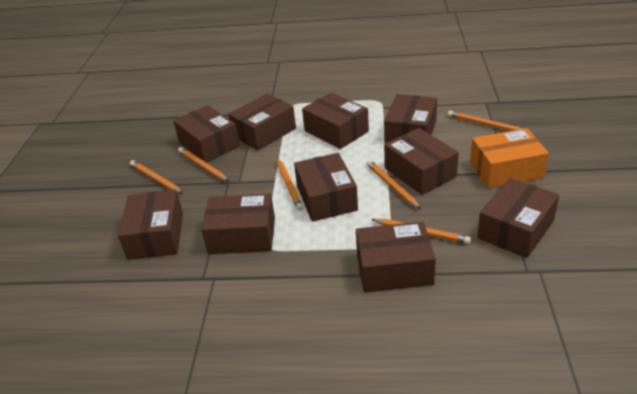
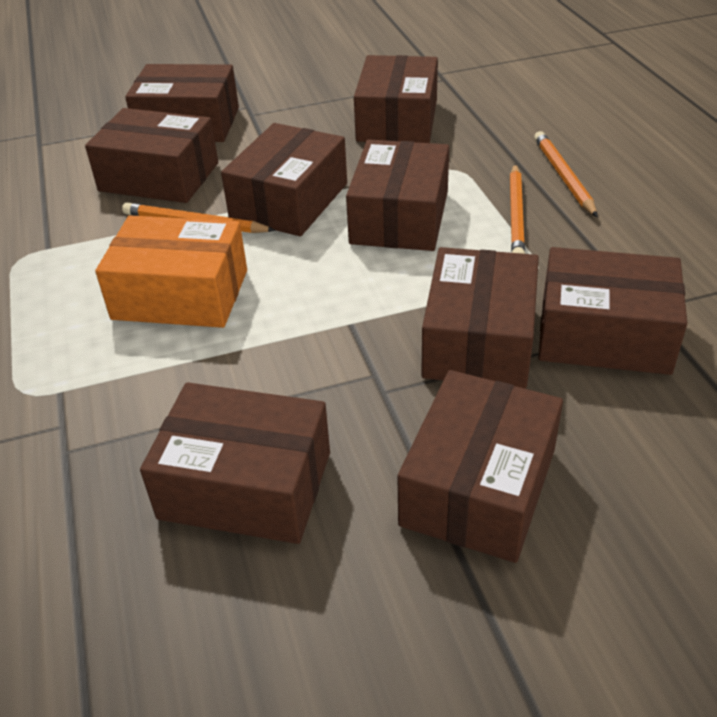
brown box: [118,190,183,260] [173,105,240,163] [201,193,275,254] [228,94,296,150] [294,153,358,222] [302,93,369,149] [356,221,436,293] [384,94,437,144] [384,128,459,195] [477,178,559,258] = 10 -> [85,108,218,203] [125,64,239,142] [140,382,330,544] [221,123,347,236] [346,139,449,251] [354,55,438,143] [397,370,563,563] [421,247,539,389] [539,247,688,375] = 9
orange pencil: [130,160,183,194] [178,147,229,182] [277,158,303,211] [366,160,421,209] [371,219,471,244] [448,111,521,131] = 6 -> [122,203,276,233] [510,164,525,254] [534,131,598,217] = 3

